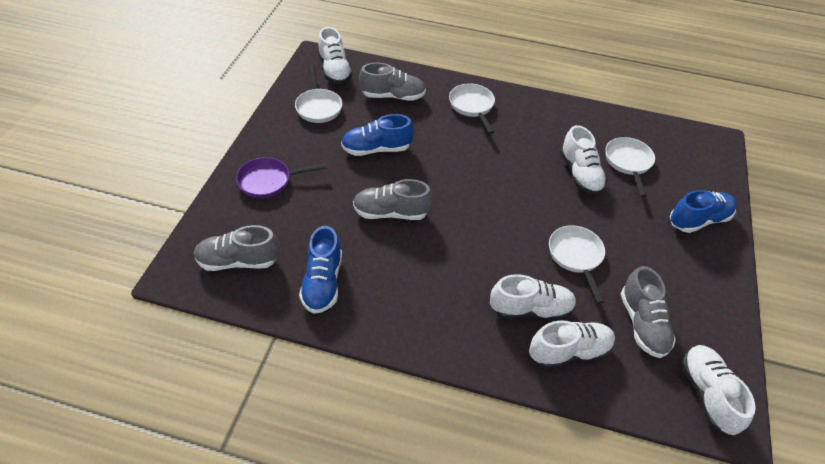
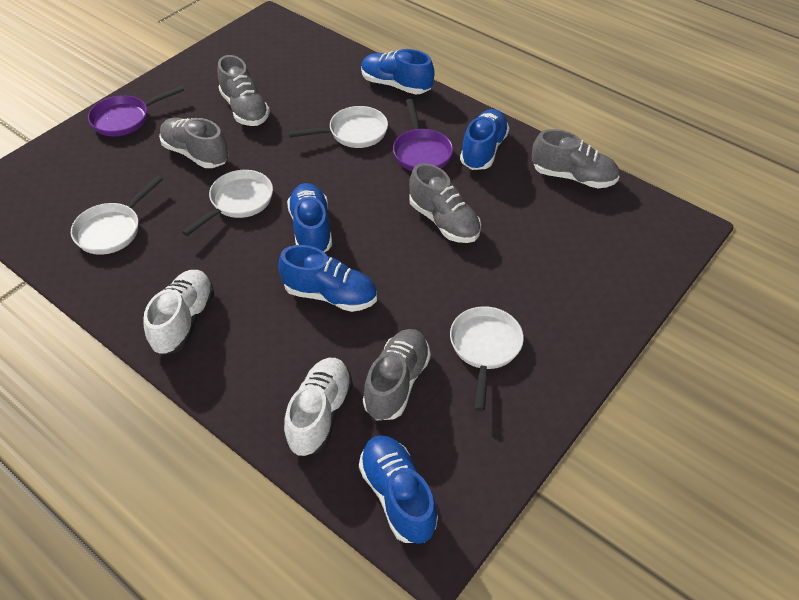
blue shoe: [299,226,342,314] [341,114,414,156] [670,190,737,233] = 3 -> [278,245,377,312] [287,183,332,252] [359,435,438,544] [361,49,434,94] [460,109,509,170] = 5
grey shoe: [194,225,280,271] [353,179,433,220] [359,63,426,101] [620,266,676,358] = 4 -> [159,118,229,168] [217,55,270,126] [363,329,431,420] [409,163,481,243] [532,129,619,188] = 5
purple pan: [236,157,327,198] = 1 -> [88,86,184,137] [393,99,453,171] = 2
white shoe: [318,27,352,84] [490,274,577,320] [529,320,615,369] [560,125,607,195] [681,345,756,435] = 5 -> [144,270,214,355] [284,358,353,456] = 2

